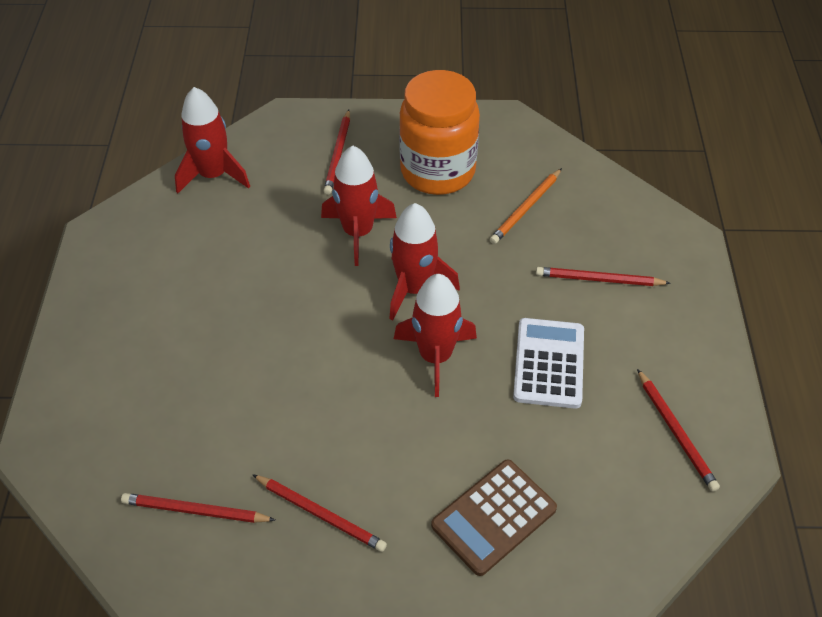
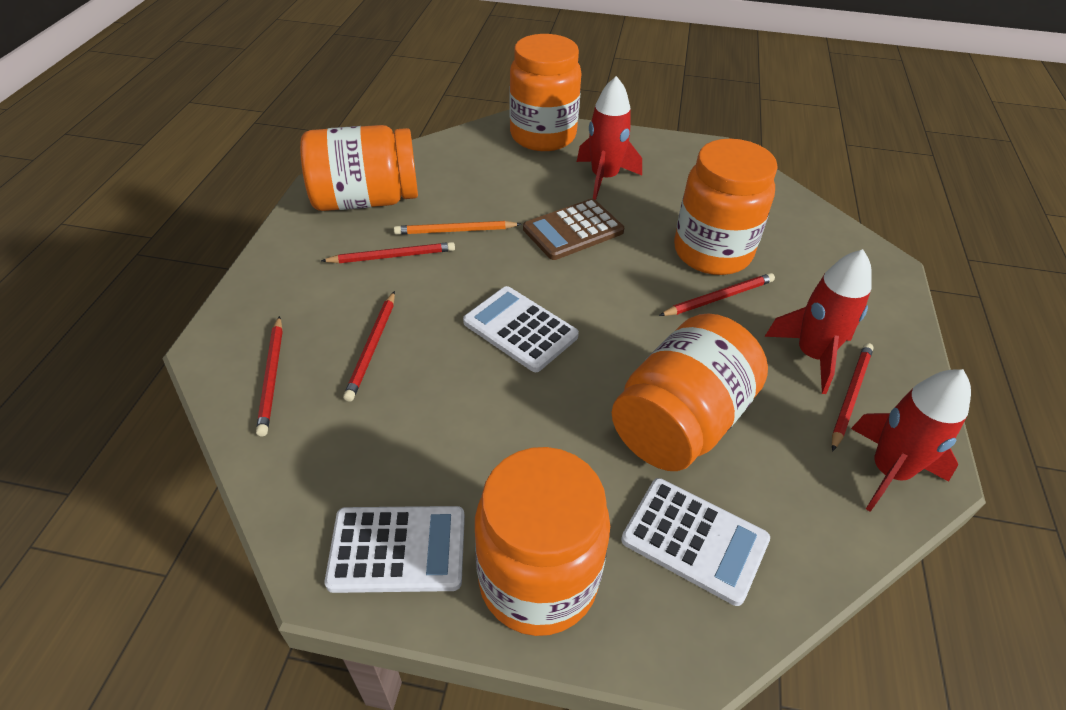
orange jar: [399,70,480,195] = 1 -> [300,125,418,211] [475,447,610,636] [509,34,581,151] [611,313,768,471] [674,139,778,275] = 5
red rocket: [175,87,250,193] [321,145,397,266] [389,203,460,321] [394,274,477,397] = 4 -> [577,76,642,200] [765,249,872,394] [851,369,971,512] = 3
white calculator: [513,318,584,409] = 1 -> [325,506,465,593] [463,286,579,372] [621,478,770,606] = 3

